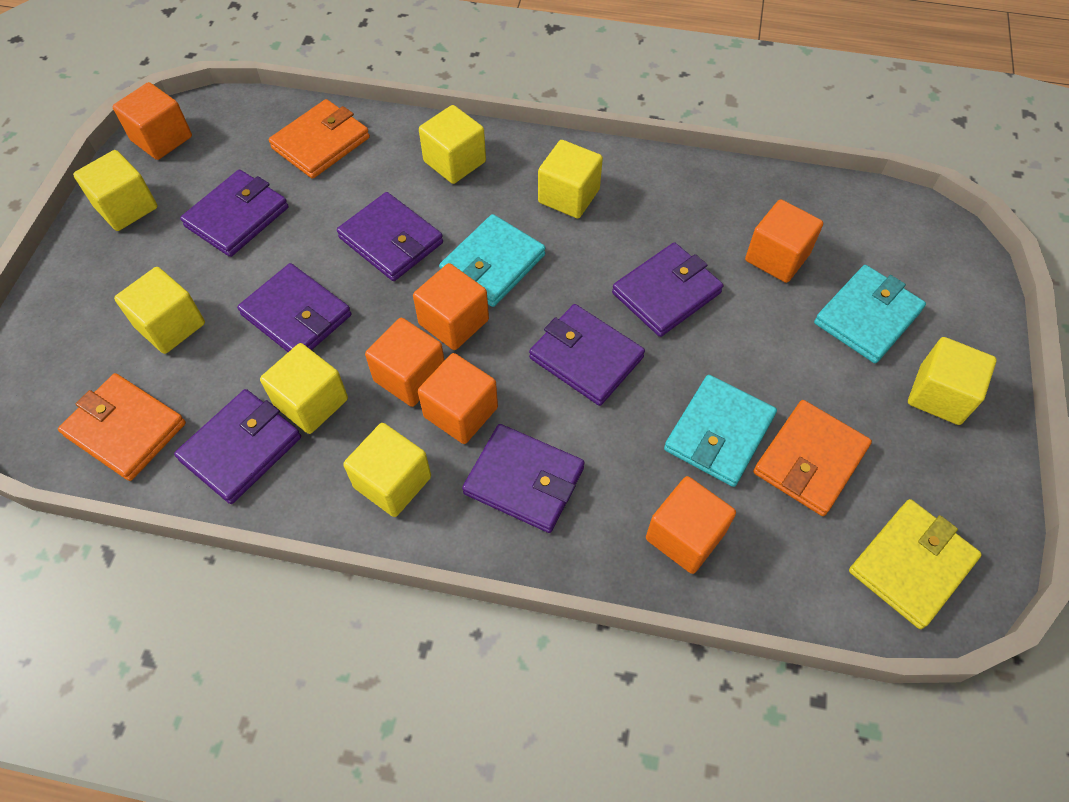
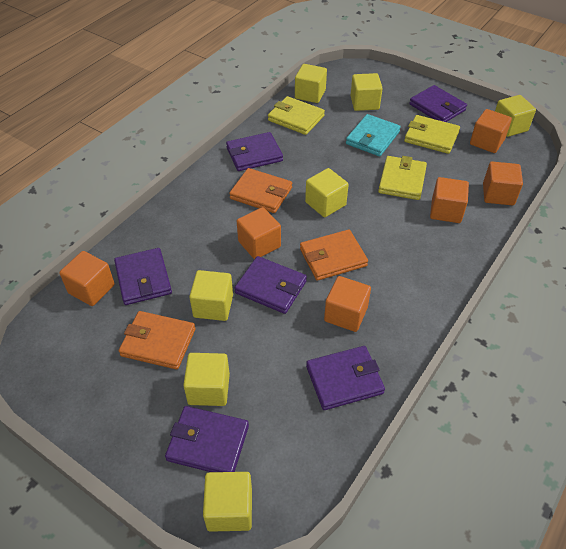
purple wallet: [174,389,301,504] [180,170,289,257] [237,263,351,352] [337,192,443,281] [462,424,585,533] [529,304,645,406] [612,242,723,337] = 7 -> [114,248,172,305] [165,406,249,472] [226,132,283,171] [235,256,307,314] [306,346,385,410] [409,85,467,122] = 6
turquoise wallet: [439,214,546,307] [664,375,777,487] [814,265,926,363] = 3 -> [346,114,401,156] = 1
yellow wallet: [849,499,982,629] = 1 -> [268,96,325,135] [378,156,427,200] [404,115,460,154] = 3

